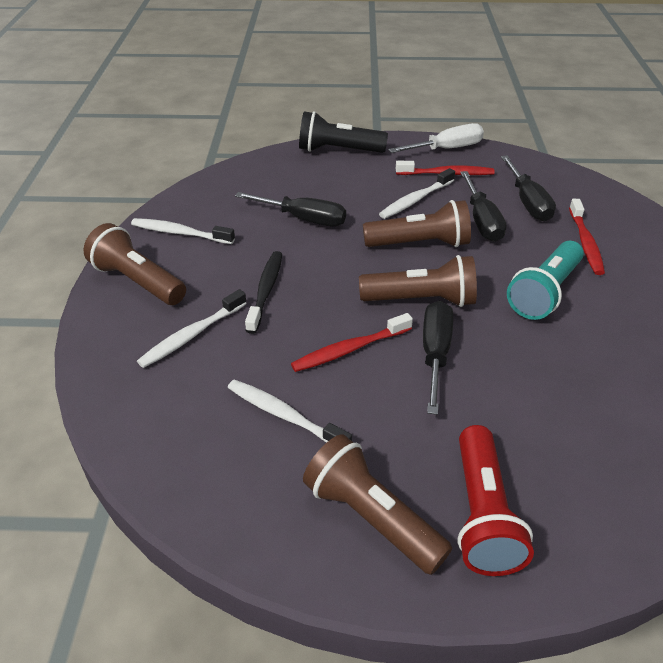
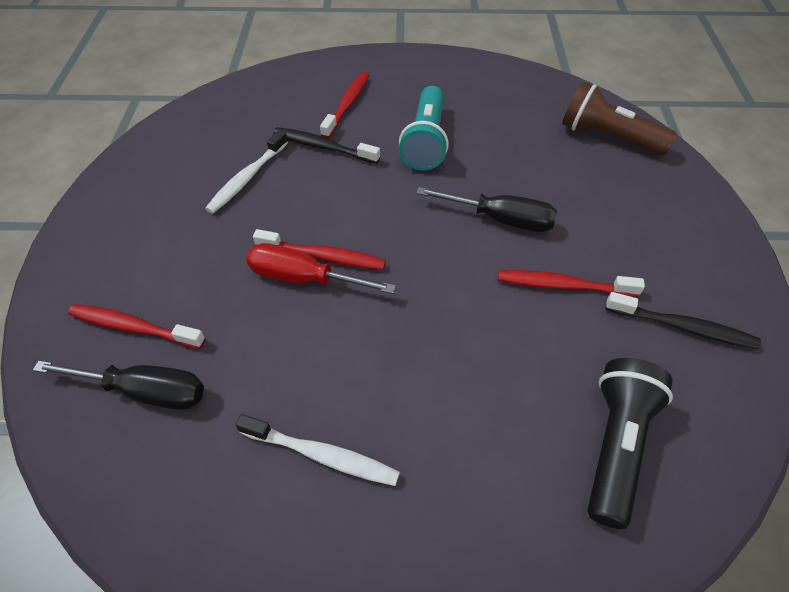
black screwdriver: [235,192,346,227] [423,301,453,415] [460,171,506,242] [501,155,556,221] = 4 -> [33,361,204,410] [416,187,557,232] = 2
black toothbrush: [245,251,282,334] = 1 -> [274,127,380,164] [606,292,761,349] = 2
brown flashlight: [83,223,186,305] [303,434,452,575] [359,255,477,307] [363,200,471,247] = 4 -> [562,82,677,155] = 1
red flashlight: [458,425,534,576] = 1 -> none = 0
red screwdriver: none = 0 -> [246,243,396,294] = 1
red toothbrush: [291,313,413,372] [396,161,495,175] [569,199,605,275] = 3 -> [68,304,205,349] [253,229,386,270] [320,72,369,139] [498,270,645,297] = 4
white screwdriver: [389,123,484,153] = 1 -> none = 0
white toothbrush: [131,218,235,244] [137,289,247,368] [228,379,352,443] [379,168,455,219] = 4 -> [205,130,288,214] [236,414,400,486] = 2

